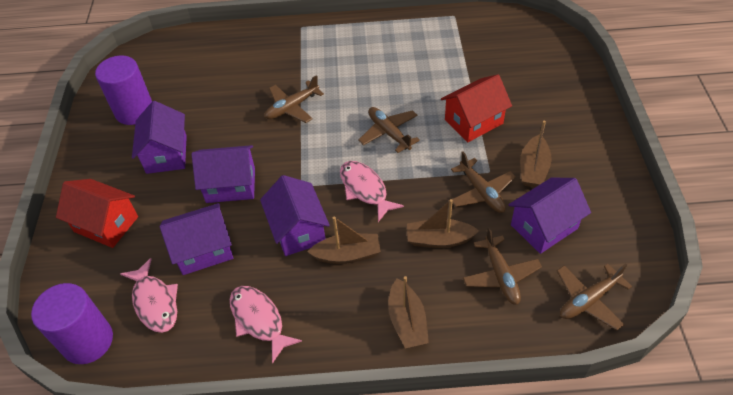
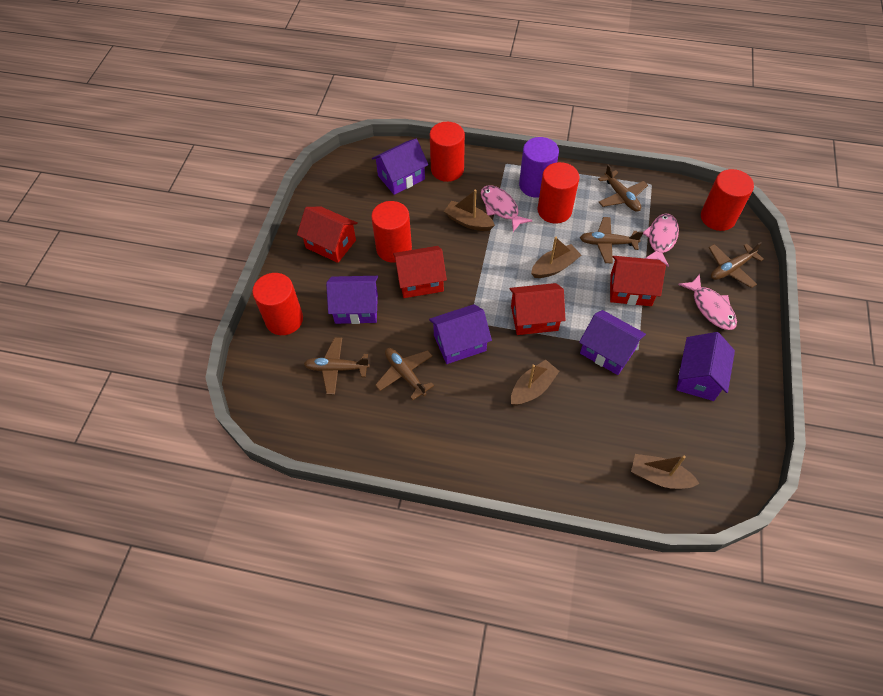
purple cylinder: [31,283,113,364] [95,56,152,125] = 2 -> [519,137,559,198] = 1
red cylinder: none = 0 -> [252,273,303,335] [371,201,412,263] [430,122,465,182] [537,162,579,223] [701,169,754,231] = 5
red house: [56,179,138,248] [441,74,512,142] = 2 -> [297,207,358,263] [393,246,447,298] [509,283,565,335] [610,256,666,306] = 4

